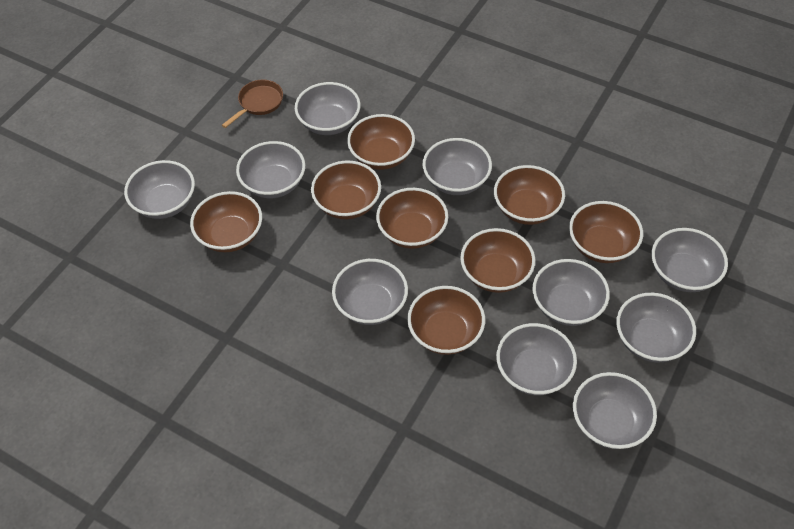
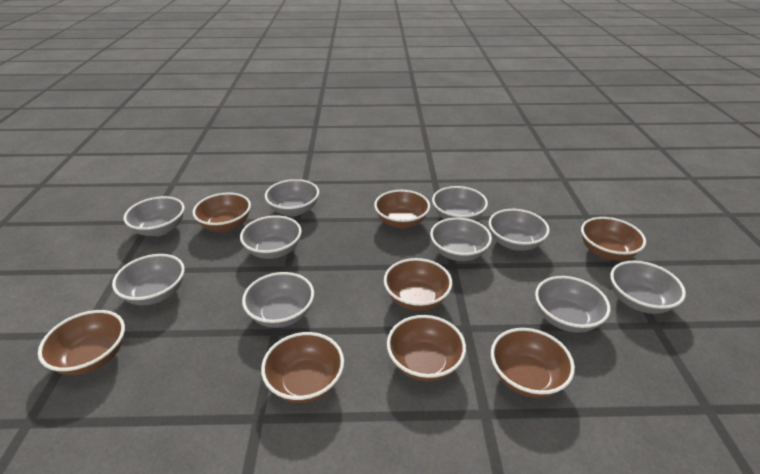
brown pan: [222,80,283,128] = 1 -> none = 0

